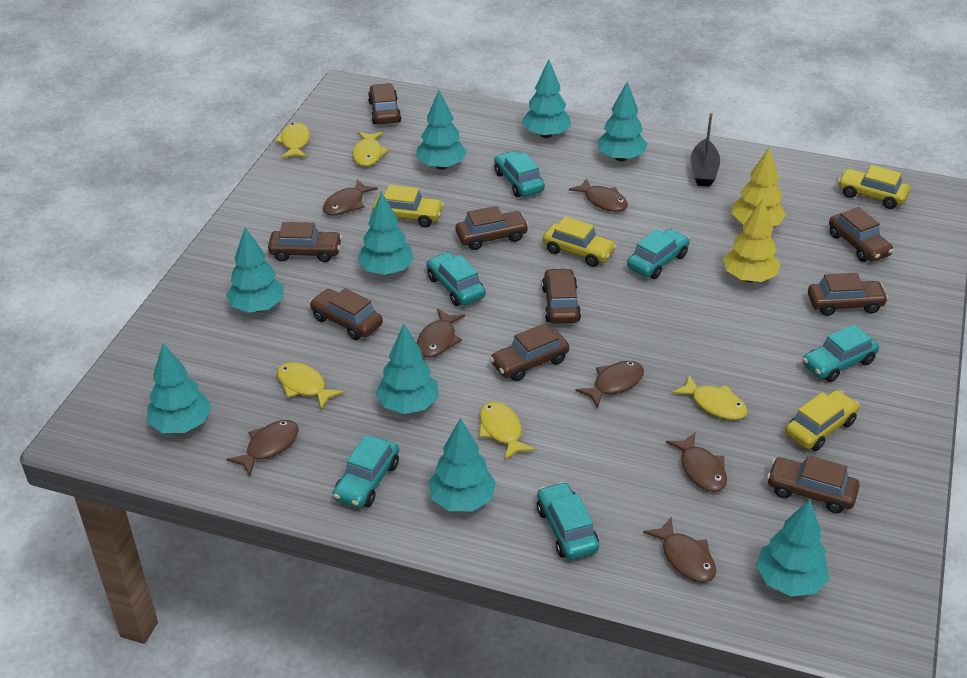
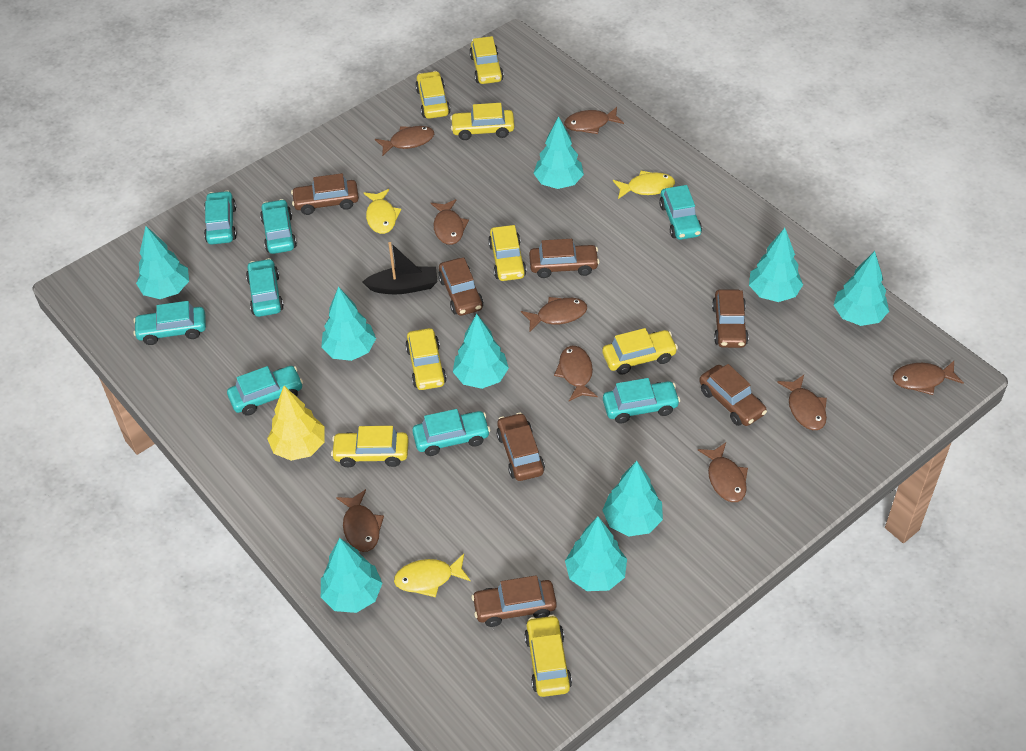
brown car: [268,222,342,262] [309,288,383,340] [368,83,401,124] [455,206,529,250] [490,324,569,381] [542,268,581,324] [767,455,860,513] [808,273,888,316] [829,207,894,262] = 9 -> [291,173,359,215] [438,257,484,316] [472,575,557,627] [496,412,545,481] [529,239,600,278] [699,364,767,426] [712,289,749,348] = 7
brown fish: [226,420,299,476] [323,179,378,216] [417,308,465,358] [569,178,628,212] [576,361,644,408] [643,517,716,582] [666,432,727,492] = 7 -> [336,489,384,552] [375,126,434,156] [431,199,469,245] [521,297,587,332] [554,346,598,401] [564,107,624,134] [698,443,748,502] [777,375,827,430] [893,361,964,395] = 9
turquoise car: [333,435,399,508] [427,252,486,306] [494,151,545,197] [537,482,599,560] [627,229,690,279] [803,324,879,382] = 6 -> [133,301,206,345] [204,191,237,245] [227,366,303,416] [246,258,284,317] [260,199,297,254] [412,409,490,456] [603,378,680,423] [659,185,702,240] = 8
yellow car: [372,185,444,227] [543,216,617,267] [785,390,860,451] [838,165,910,209] = 4 -> [331,426,408,468] [405,328,447,390] [415,71,450,119] [450,103,514,140] [469,36,504,84] [488,225,527,281] [524,615,572,697] [602,328,678,375] = 8
yellow fish: [274,122,310,159] [277,362,344,410] [353,132,389,166] [479,401,535,460] [672,375,748,420] = 5 -> [364,189,402,234] [394,554,471,597] [613,171,675,199] = 3
yellow tree: [723,198,780,282] [732,147,786,226] = 2 -> [267,386,325,461] = 1

